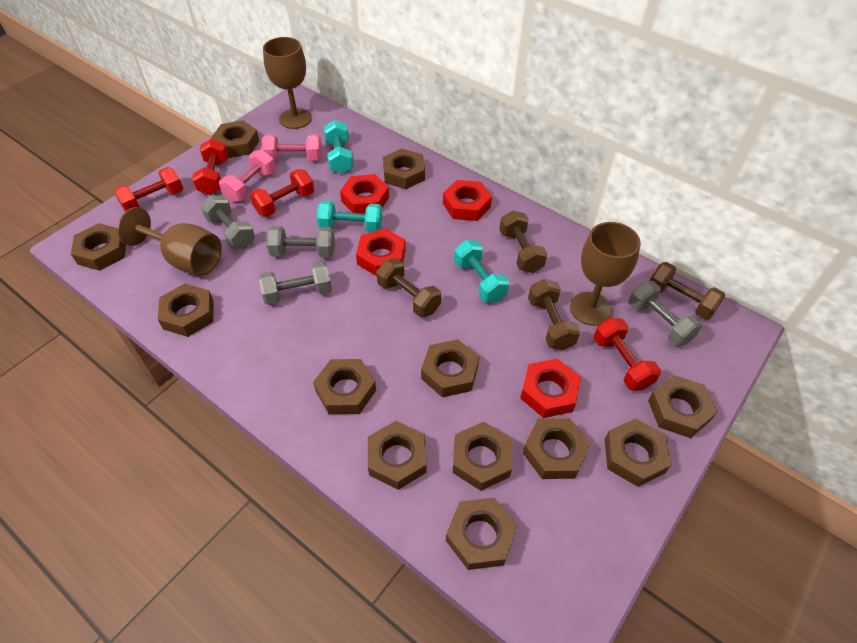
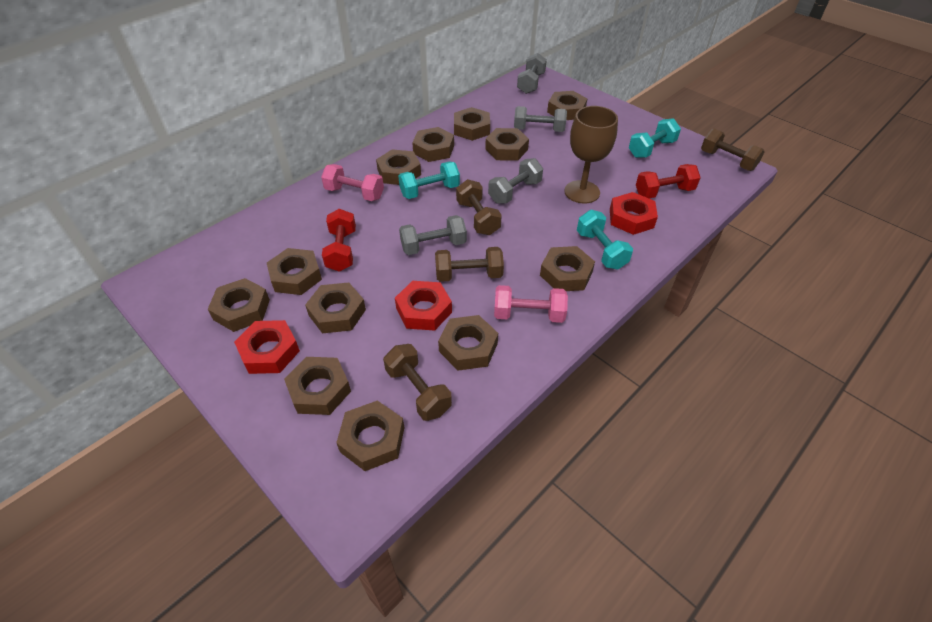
brown goblet: [117,207,222,276] [263,37,312,129] [570,222,641,326] = 3 -> [564,106,618,204] = 1
red dumbbell: [114,167,183,212] [192,138,228,195] [250,169,314,217] [594,318,661,391] = 4 -> [322,209,356,272] [636,164,701,198] = 2
red nut: [340,174,389,214] [356,228,406,276] [443,180,492,221] [520,359,581,418] = 4 -> [234,320,300,374] [395,281,452,331] [610,192,658,235] = 3

